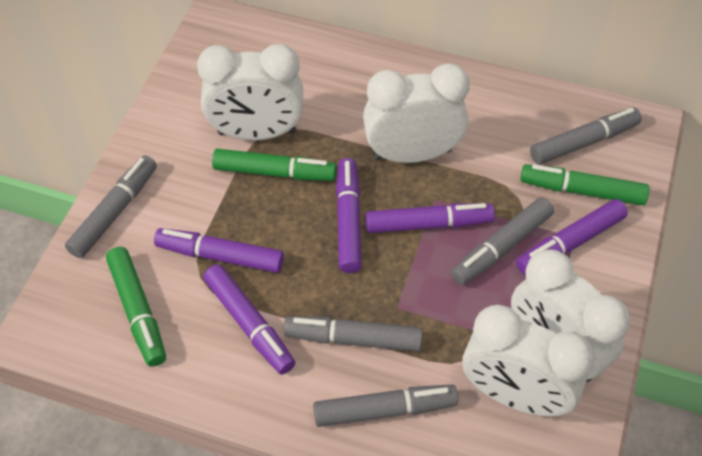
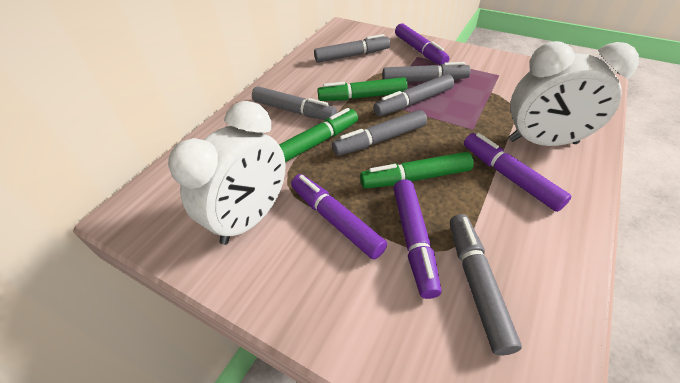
grey marker: [65,155,157,258] [284,316,423,352] [313,385,458,427] [451,197,554,285] [530,108,642,165] = 5 -> [252,86,337,120] [314,34,390,63] [332,110,427,156] [373,74,454,116] [383,62,470,82] [450,214,522,355] = 6
purple marker: [154,228,284,273] [203,264,295,375] [336,158,362,273] [366,203,495,233] [516,199,628,275] = 5 -> [291,174,387,259] [393,179,441,299] [395,23,450,65] [464,133,571,212] = 4
white clock: [197,44,303,140] [363,63,470,163] [463,305,595,417] [511,249,630,382] = 4 -> [168,101,286,245] [508,41,639,146] = 2

